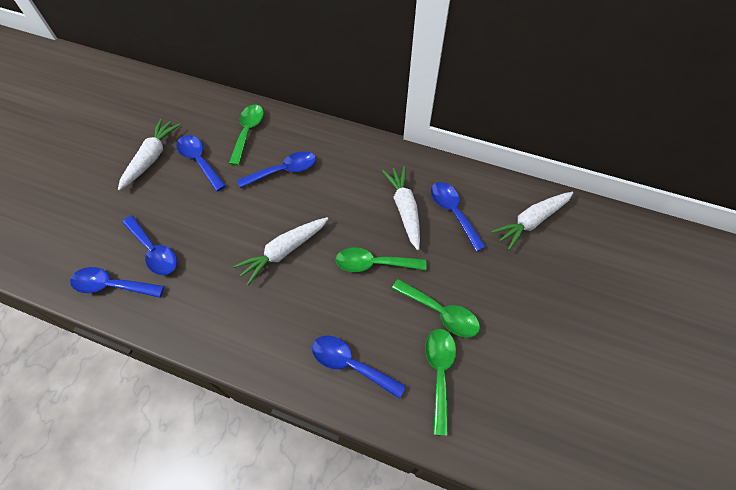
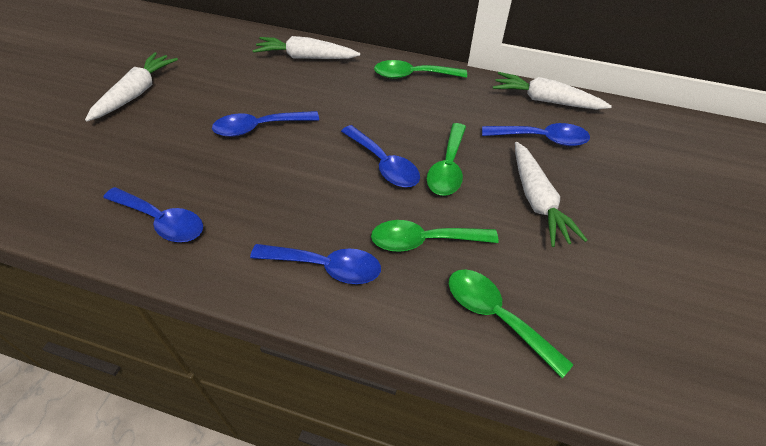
blue spoon: [70,267,164,298] [122,215,177,275] [176,135,226,192] [237,151,316,188] [312,336,406,399] [431,182,486,252] = 6 -> [103,187,203,242] [212,111,319,137] [250,244,381,284] [341,125,420,187] [482,123,590,146] = 5

